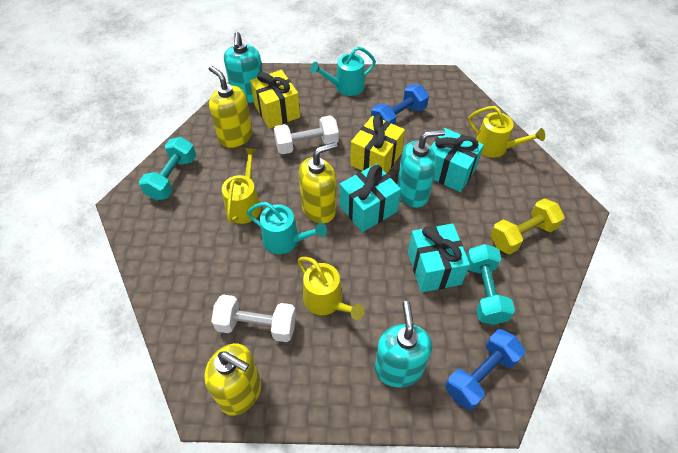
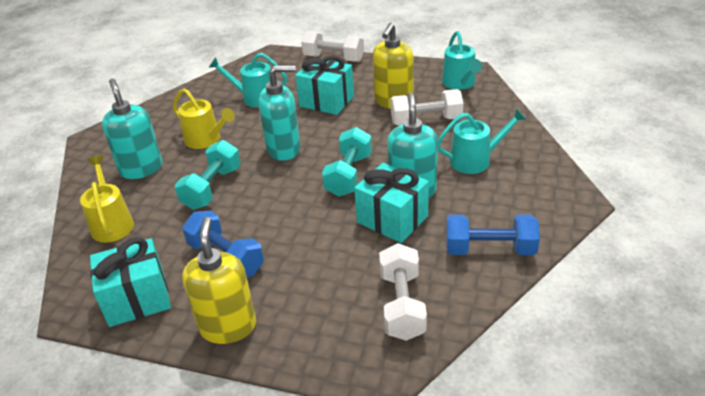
turquoise watering can: [247,202,327,254] [310,46,376,96] = 2 -> [209,53,287,107] [438,108,527,174] [442,31,482,90] = 3
white dumbbell: [211,294,296,342] [274,116,339,154] = 2 -> [301,30,364,62] [379,243,427,341] [390,89,464,125] = 3
yellow dumbbell: [490,199,565,254] = 1 -> none = 0
yellow gift: [250,70,300,129] [350,115,405,174] = 2 -> none = 0
yellow soap dispenser: [204,343,261,416] [209,66,253,148] [299,142,337,223] = 3 -> [182,217,256,344] [373,23,413,109] = 2
yellow watering can: [222,148,261,224] [298,257,365,320] [468,106,545,158] = 3 -> [80,156,134,243] [173,88,235,149] = 2

